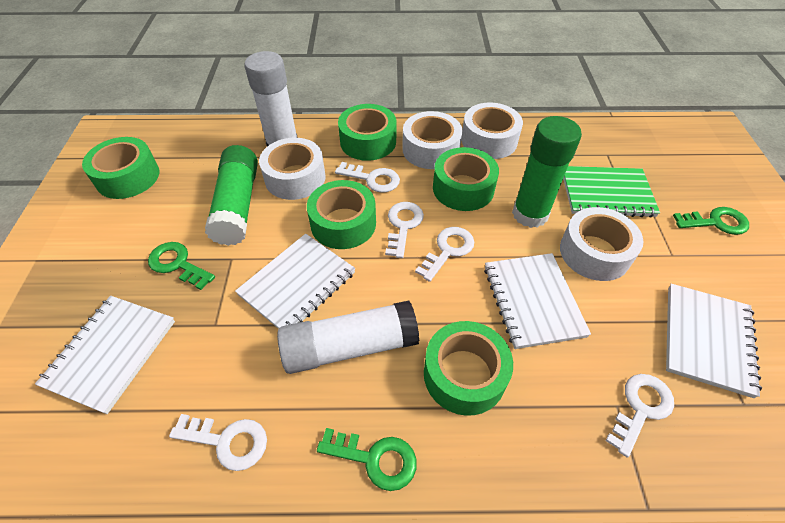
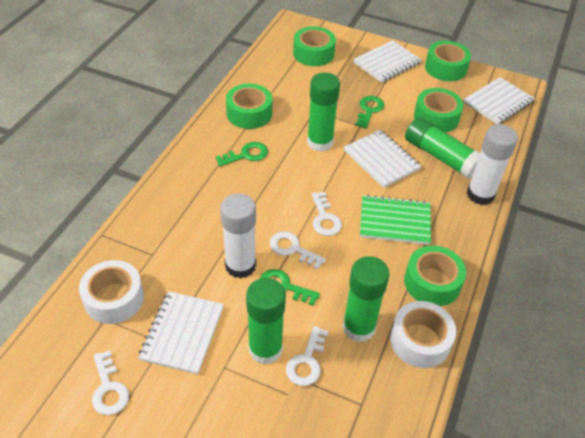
green glue stick: [205,145,258,246] [512,116,582,228] = 2 -> [246,278,286,365] [307,73,340,152] [342,256,390,342] [405,117,480,179] = 4
white key: [169,414,267,471] [335,162,400,193] [385,202,424,258] [415,227,474,282] [605,374,674,457] = 5 -> [92,350,129,415] [270,231,326,270] [286,326,328,386] [312,192,342,236] = 4
white tape: [259,138,326,200] [402,111,462,169] [461,103,523,159] [560,207,643,281] = 4 -> [79,260,144,324] [390,301,456,368] = 2

